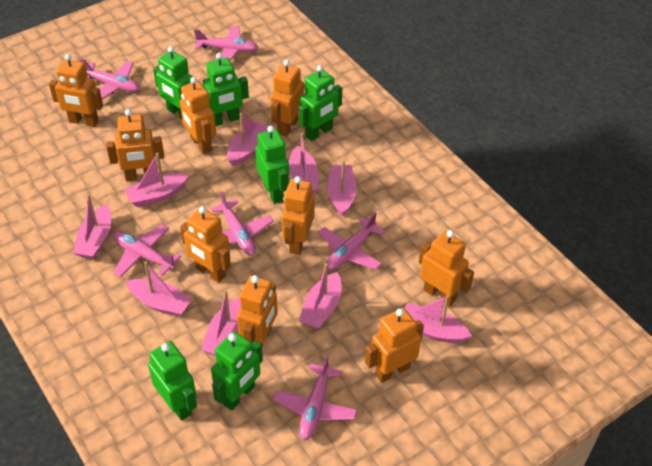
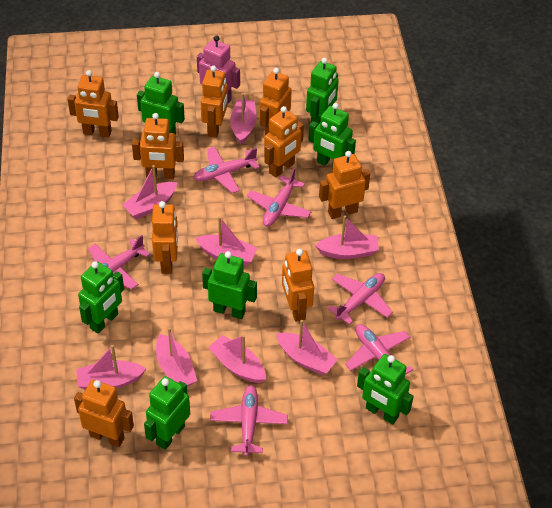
green robot: [148,341,197,421] [153,46,193,119] [203,53,249,126] [211,332,263,411] [255,126,290,204] [299,65,342,141] = 6 -> [78,261,124,334] [137,72,185,136] [144,376,190,450] [202,251,257,319] [306,58,339,125] [309,103,356,170] [357,354,414,424] = 7
pink boat: [73,194,111,259] [125,153,189,207] [126,261,193,317] [201,290,241,356] [227,113,269,166] [289,133,318,194] [299,263,341,330] [327,160,357,216] [405,295,472,343] = 9 -> [76,345,146,390] [122,165,178,219] [156,327,197,387] [195,216,257,266] [208,335,266,383] [230,93,257,144] [276,320,338,375] [315,216,379,259] = 8
pink robot: none = 0 -> [197,35,240,103] = 1

